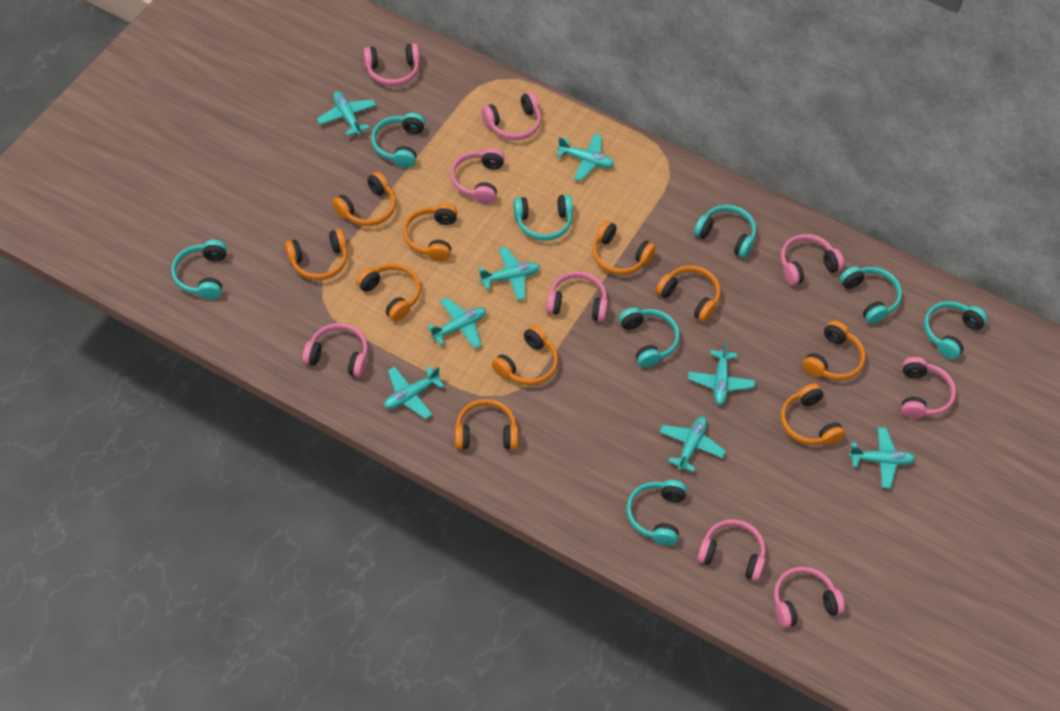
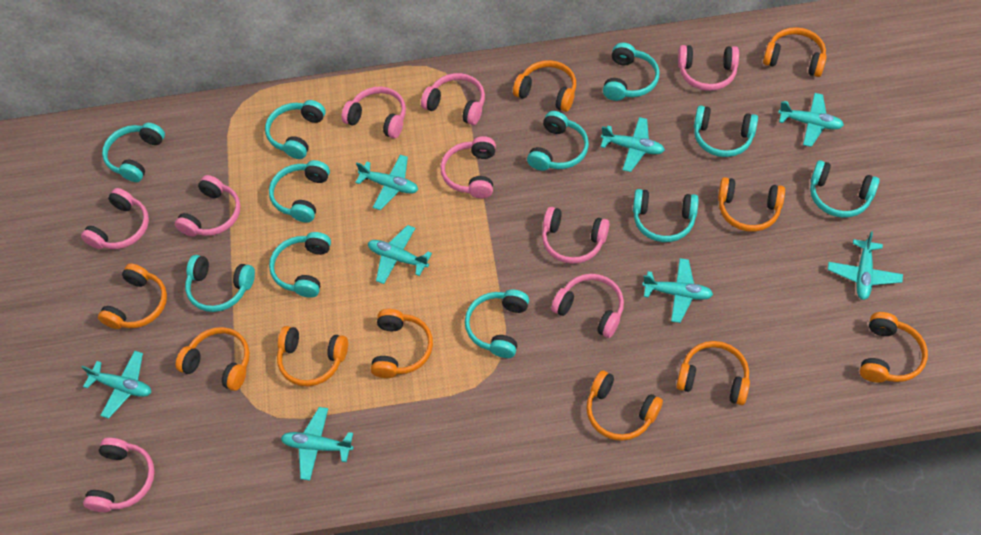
turquoise headphones: [171,240,227,300] [371,113,425,168] [514,195,573,241] [619,307,680,368] [626,480,687,546] [694,205,756,258] [840,266,902,324] [924,301,987,360] = 8 -> [102,123,165,182] [185,255,255,312] [265,100,326,159] [269,160,330,223] [269,232,331,298] [465,290,529,358] [527,111,589,171] [603,43,660,101] [633,189,699,242] [694,106,758,157] [810,160,880,217] = 11

